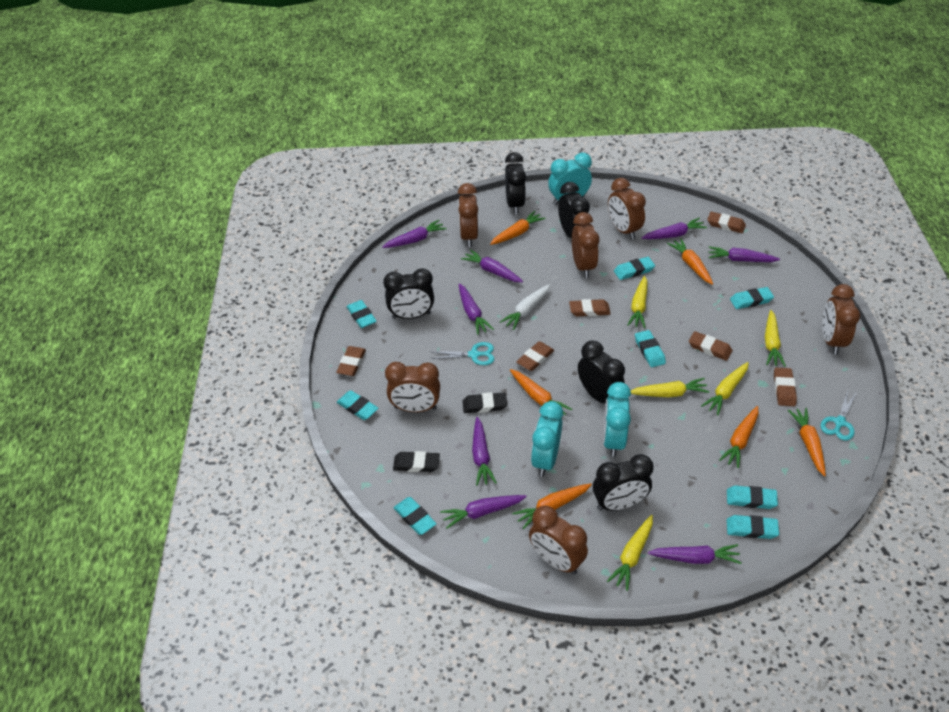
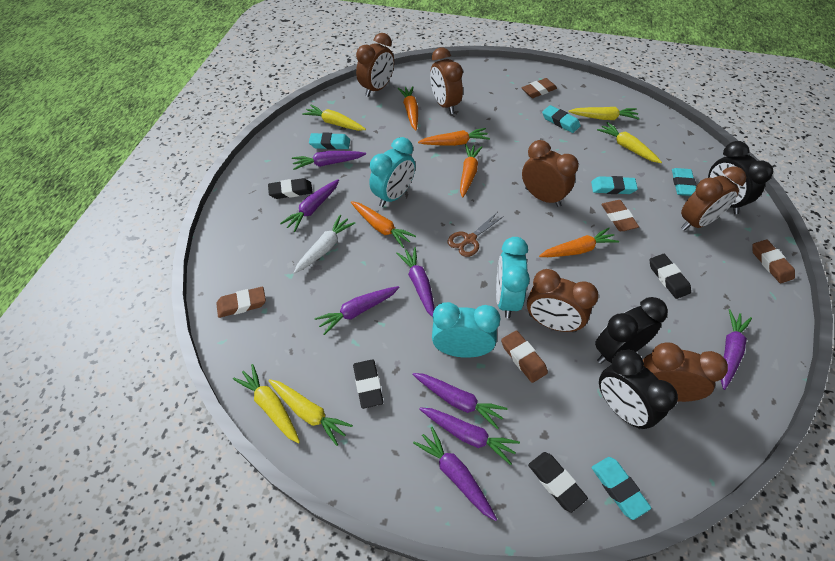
black clock: [383,268,434,319] [505,152,526,214] [558,182,590,238] [578,340,625,403] [593,454,654,511] = 5 -> [595,297,668,364] [599,350,678,430] [708,141,773,214] = 3
black eraser: [393,451,440,472] [463,392,507,413] = 2 -> [268,178,313,199] [353,359,383,409] [528,452,588,513] [650,254,691,299] = 4
brown eraser: [336,346,366,376] [516,341,554,371] [569,299,611,316] [689,331,732,361] [707,212,746,233] [774,368,797,406] = 6 -> [216,287,266,318] [501,330,548,383] [522,78,557,98] [601,200,639,231] [752,239,795,283] = 5
brown scissors: none = 0 -> [448,213,504,257] = 1
orange carrot: [490,211,546,245] [510,369,572,415] [512,483,592,529] [667,238,713,285] [719,406,759,468] [788,408,826,476] = 6 -> [351,201,416,248] [398,86,418,130] [418,128,490,146] [460,144,482,198] [539,228,619,257] = 5
turquoise eraser: [337,390,379,420] [347,300,377,328] [394,497,436,535] [614,257,655,280] [635,330,666,367] [727,485,778,509] [727,515,779,539] [730,287,774,309] = 8 -> [309,133,350,150] [542,105,581,133] [591,176,638,194] [592,457,651,520] [672,168,696,196] = 5
turquoise scissors: [431,342,494,365] [820,391,857,441] = 2 -> none = 0

